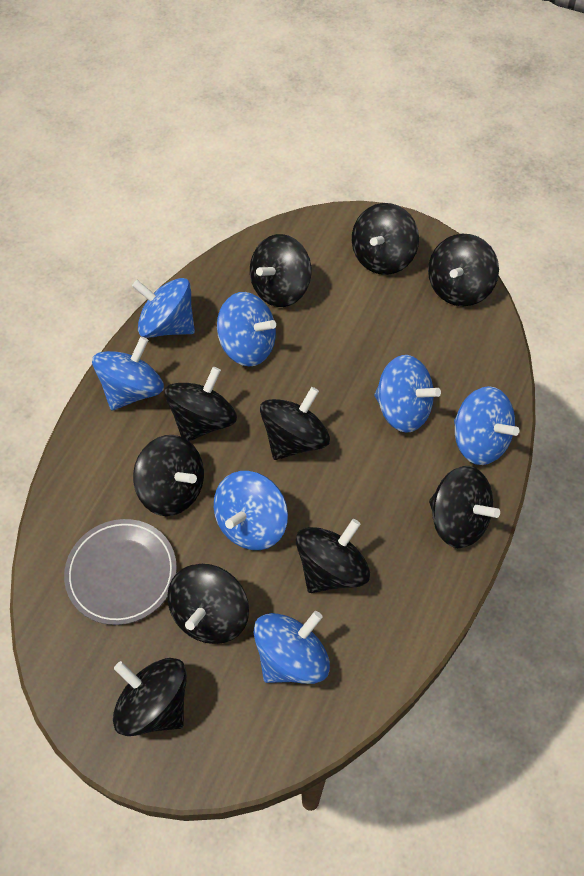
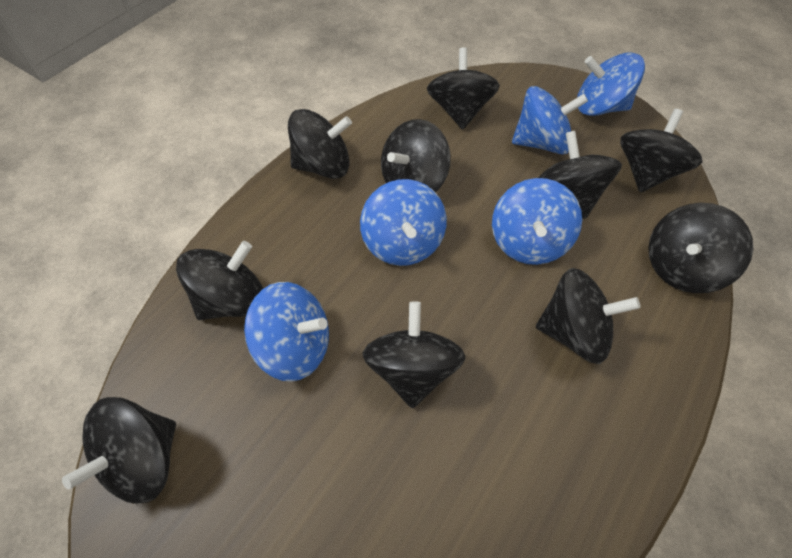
blue spinning top: [92,337,164,410] [132,278,195,338] [214,471,288,550] [217,292,276,366] [254,611,330,684] [374,355,441,433] [454,386,519,465] = 7 -> [244,282,329,382] [360,179,447,266] [492,178,582,265] [512,86,588,155] [577,53,645,116] = 5
grey plate: [64,519,177,625] = 1 -> none = 0

